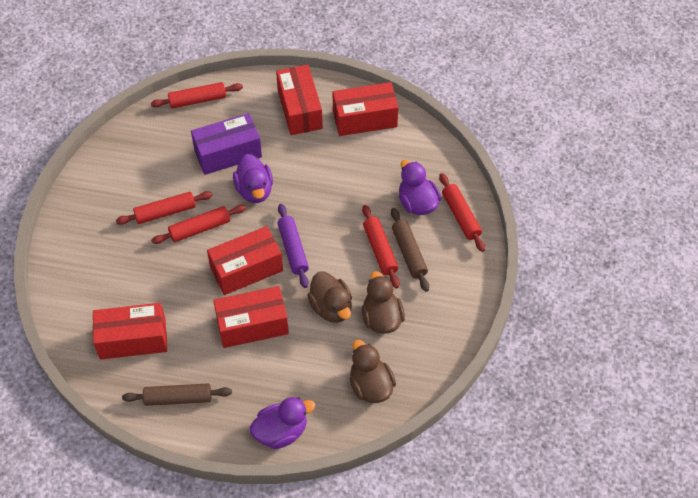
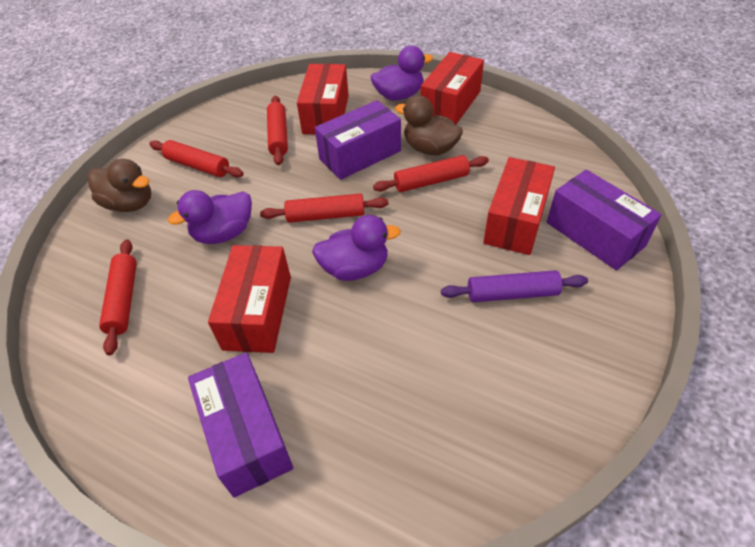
brown duck: [307,271,352,323] [350,340,396,403] [362,271,405,334] = 3 -> [87,159,151,212] [395,96,463,155] = 2
brown rolling pin: [122,383,232,406] [391,208,429,292] = 2 -> none = 0
purple box: [191,113,262,175] = 1 -> [188,352,293,498] [315,100,401,180] [547,169,662,270] = 3
red box: [93,303,167,360] [207,226,283,295] [213,286,289,348] [276,65,323,135] [333,82,399,136] = 5 -> [208,245,291,353] [297,64,349,134] [420,52,484,125] [483,157,555,255] = 4

